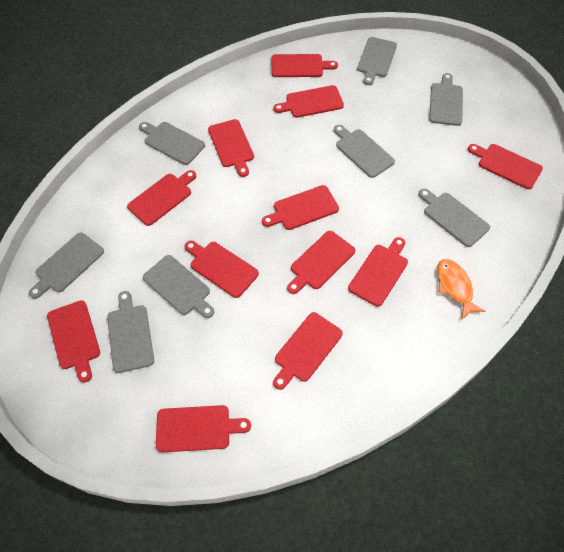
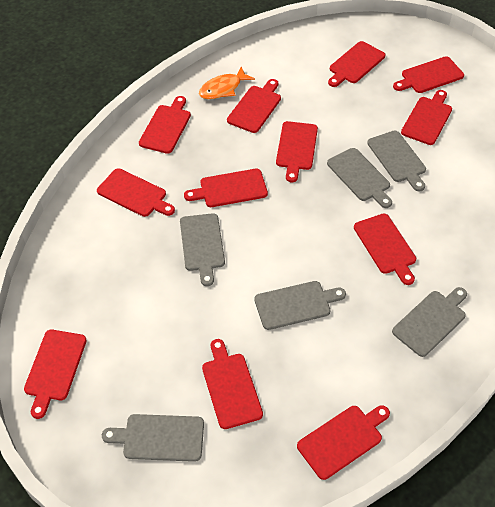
grey cutting board: [29,233,104,299] [107,291,154,373] [139,122,205,165] [143,255,214,318] [334,125,395,178] [357,37,397,85] [418,189,490,247] [429,73,463,126] = 8 -> [102,414,204,462] [180,213,225,286] [254,281,346,330] [327,148,392,208] [367,131,426,191] [392,287,467,357] = 6

